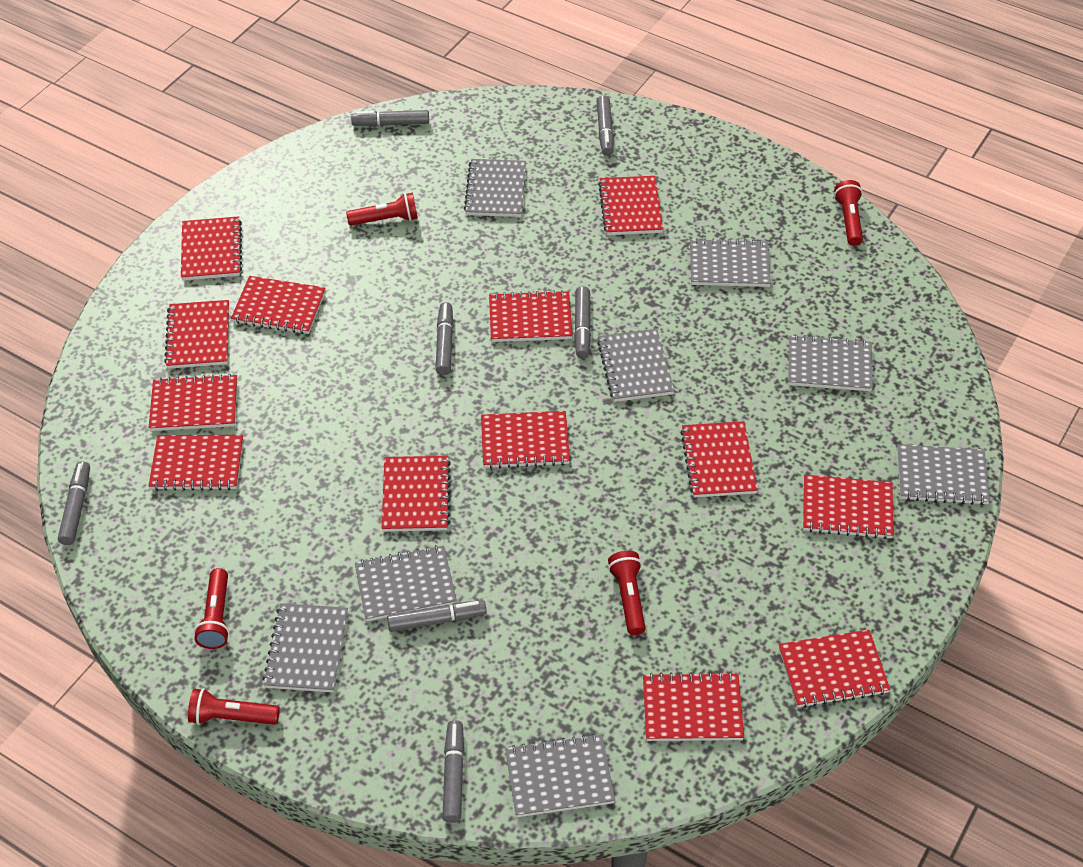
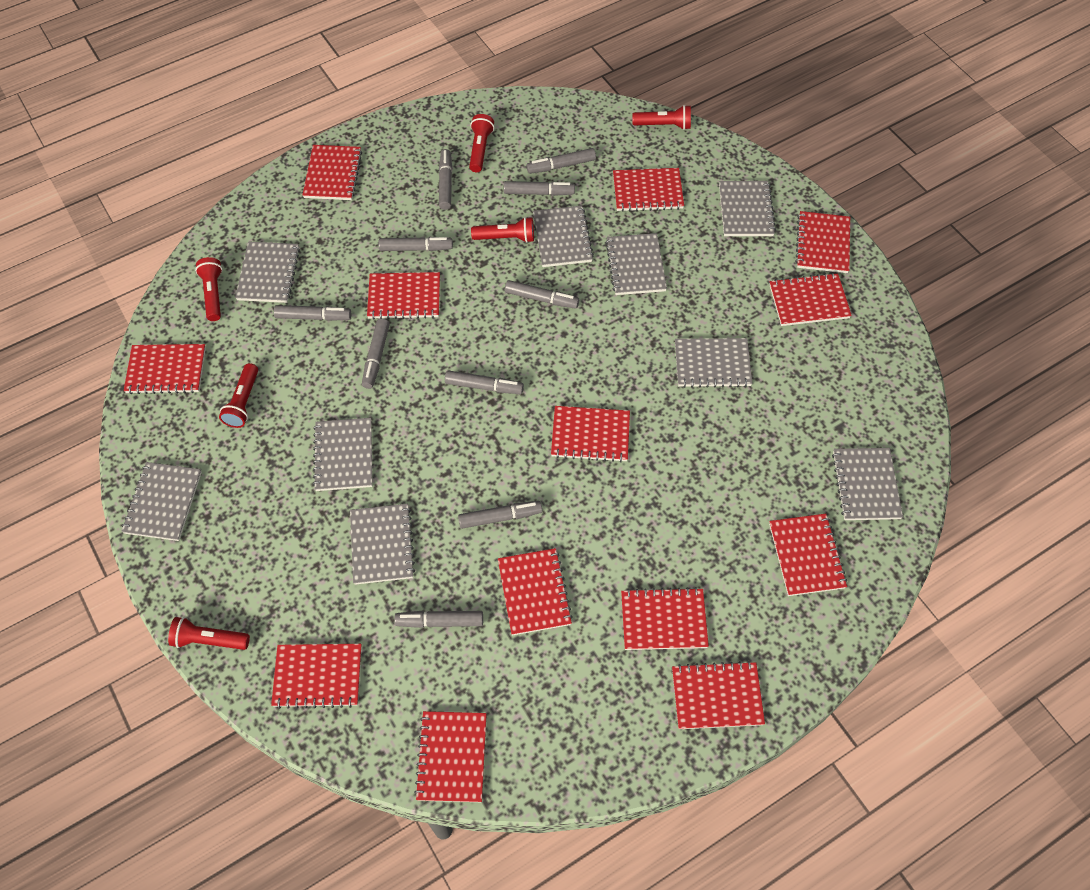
grey marker: [58,461,90,545] [351,110,429,126] [387,600,487,632] [435,302,454,375] [442,720,464,823] [574,286,591,359] [597,95,614,156] = 7 -> [274,305,351,321] [362,319,390,389] [378,237,453,251] [394,611,483,628] [439,149,452,210] [445,370,524,394] [458,501,542,529] [504,181,575,196] [505,280,579,309] [526,148,596,174] = 10
grey notebook: [263,603,348,692] [355,545,457,621] [464,159,526,217] [505,734,615,817] [597,329,674,402] [690,238,771,287] [788,334,873,391] [897,444,990,505] = 8 -> [121,462,202,541] [235,241,300,303] [313,418,372,491] [350,504,415,585] [533,205,594,267] [606,233,667,295] [675,338,753,388] [719,181,776,236] [832,448,903,520] = 9
red flashlight: [188,688,280,725] [194,568,230,649] [346,193,418,226] [608,551,646,635] [834,180,863,246] = 5 -> [168,617,250,650] [195,257,223,321] [219,363,258,428] [469,114,494,172] [471,217,534,243] [632,105,691,130] = 6

